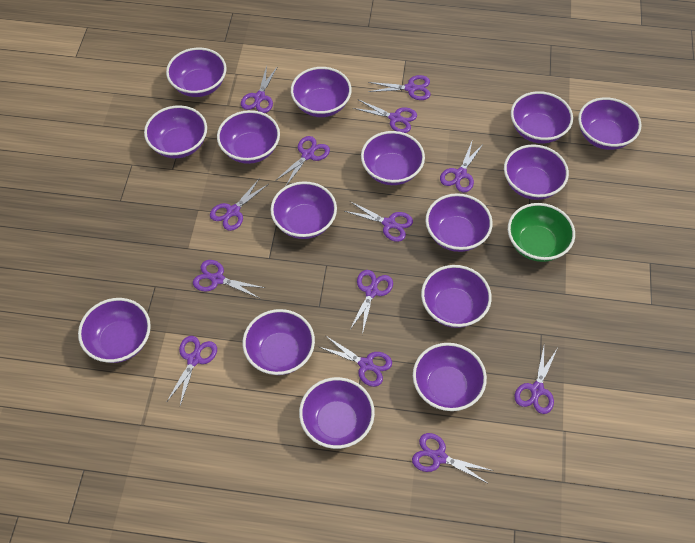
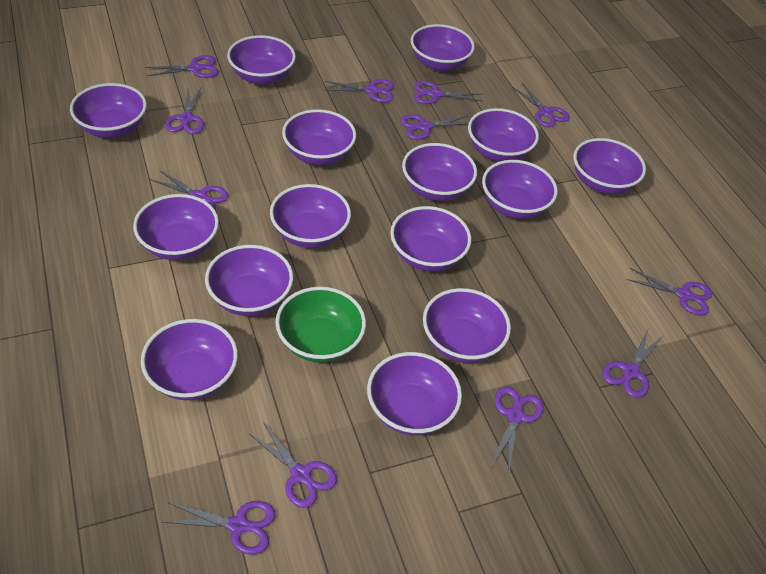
purple scissors: [167,336,217,405] [193,260,265,298] [210,178,268,231] [241,65,278,113] [275,136,330,186] [319,336,392,387] [344,201,413,242] [349,270,393,335] [353,100,417,133] [368,75,431,100] [412,433,493,484] [440,142,484,192] [514,346,557,414] = 13 -> [145,55,218,78] [150,170,229,210] [163,501,276,555] [165,87,204,134] [248,422,337,508] [324,79,394,102] [400,114,468,140] [414,81,482,104] [491,387,543,475] [512,83,569,127] [602,330,663,398] [627,268,712,316] = 12

